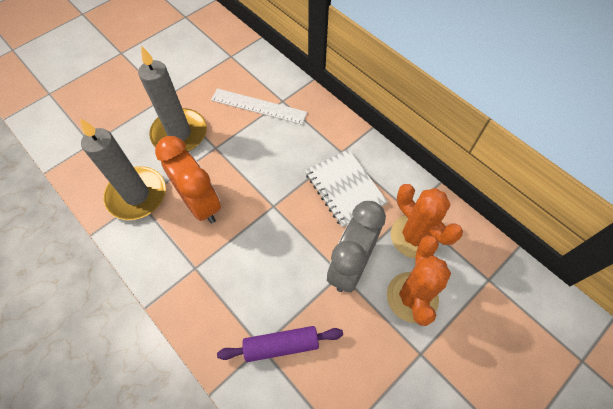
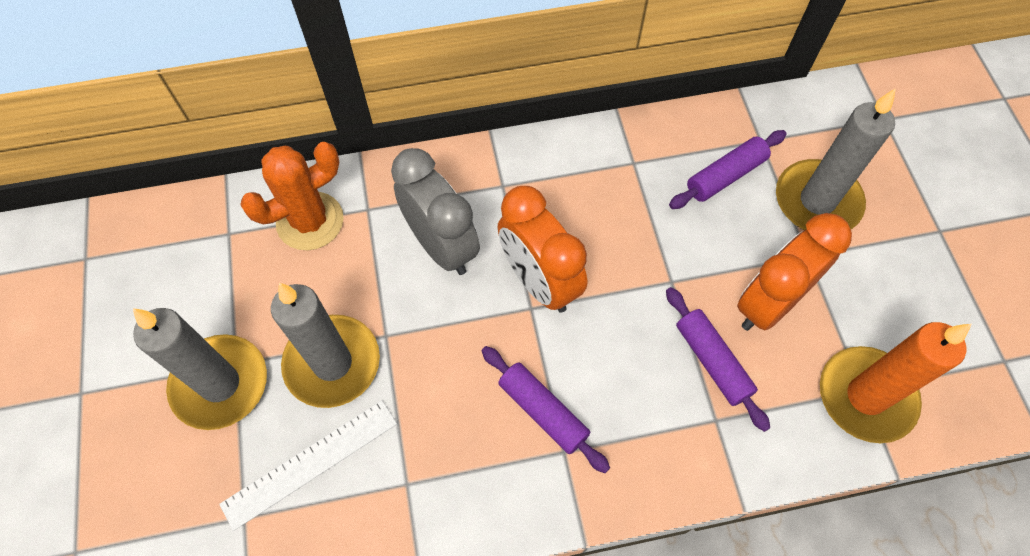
grey candle: [80,118,166,220] [138,46,207,152] = 2 -> [133,308,267,430] [271,283,380,408] [776,88,896,230] = 3
orange cactus: [387,235,451,326] [391,184,463,258] = 2 -> [240,142,344,250] = 1
orange candle: none = 0 -> [820,322,971,443] = 1
orange clock: [155,136,221,223] = 1 -> [498,186,587,313] [737,213,852,331] = 2
purple rolling pin: [217,326,343,362] = 1 -> [482,346,610,473] [666,287,770,432] [669,130,787,209] = 3
white notebook: [305,149,388,227] = 1 -> none = 0

